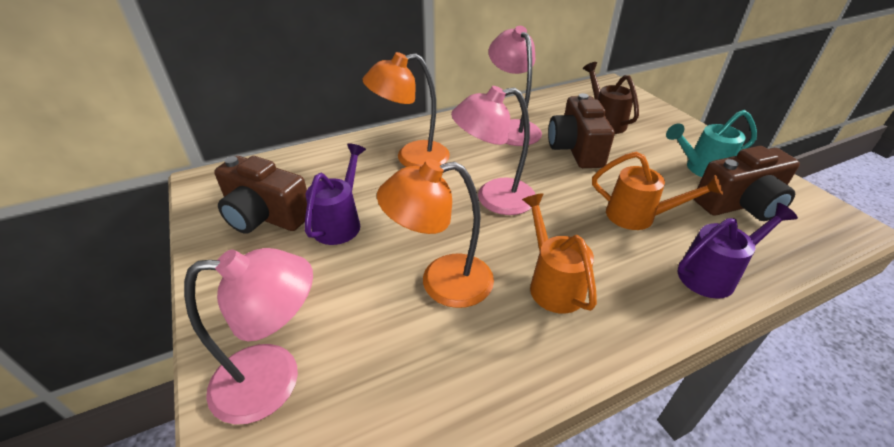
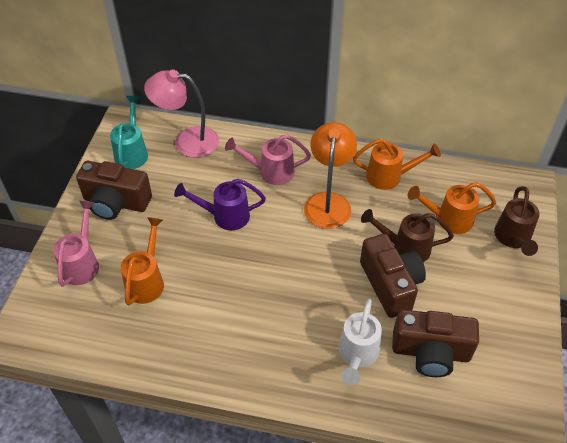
brown watering can: [583,62,639,134] = 1 -> [361,209,454,262] [494,186,540,256] = 2
orange lamp: [363,52,450,167] [377,159,494,308] = 2 -> [304,122,357,229] = 1
orange watering can: [522,193,597,314] [592,151,723,230] = 2 -> [121,217,164,306] [353,138,441,190] [408,182,496,234] = 3
pink lamp: [184,248,313,424] [451,86,536,215] [489,26,542,146] = 3 -> [144,70,219,158] = 1
pink watering can: none = 0 -> [53,201,99,287] [225,134,311,185] = 2
purple watering can: [305,143,366,245] [678,203,798,299] = 2 -> [174,179,266,230] = 1
white watering can: none = 0 -> [339,299,382,385] = 1

